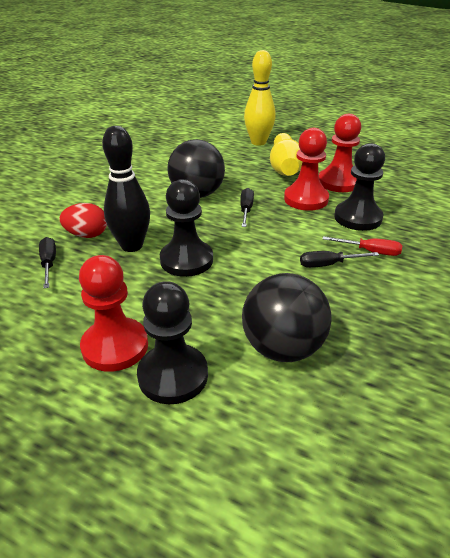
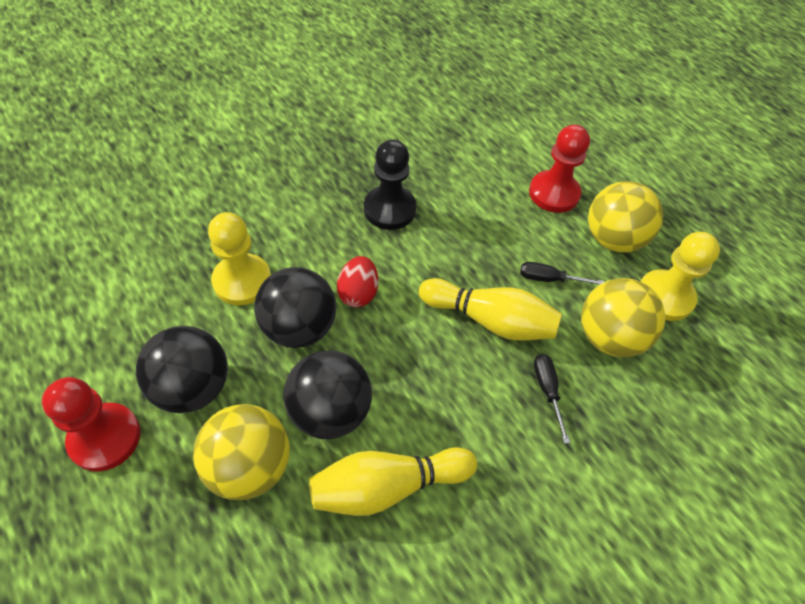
black ball: [167,139,225,198] [242,273,332,362] = 2 -> [136,326,228,413] [254,267,336,348] [283,350,372,439] = 3
black bowling pin: [102,126,150,252] = 1 -> none = 0
black pawn: [137,281,208,404] [160,179,213,277] [334,143,385,231] = 3 -> [364,140,416,230] = 1
black screwdriver: [39,237,56,288] [240,188,254,227] [300,251,379,268] = 3 -> [520,262,605,285] [534,354,570,444] = 2
red pawn: [79,255,148,372] [284,128,329,211] [319,114,361,192] = 3 -> [42,377,141,472] [529,125,590,213] = 2
red screwdriver: [323,236,402,256] = 1 -> none = 0
yellow ball: none = 0 -> [193,404,290,500] [581,278,665,357] [588,181,663,253] = 3
yellow pawn: none = 0 -> [208,212,271,305] [640,232,720,321] = 2

